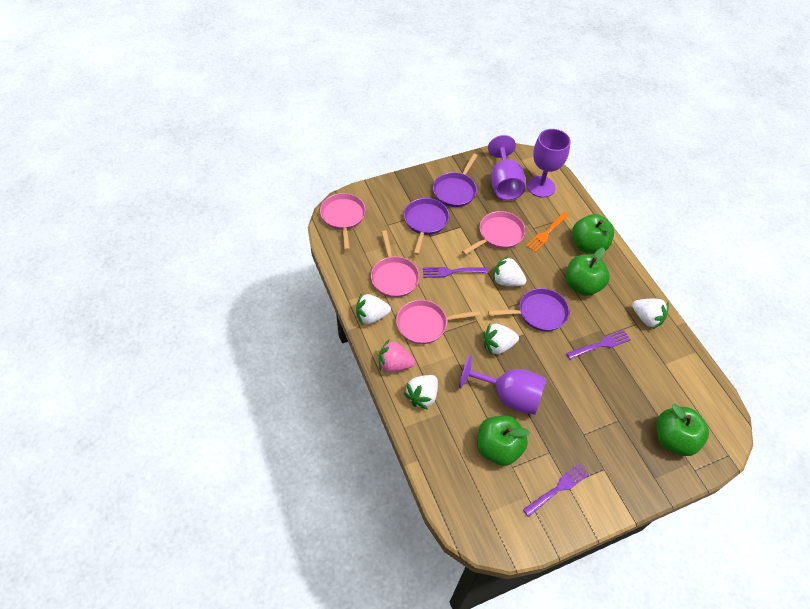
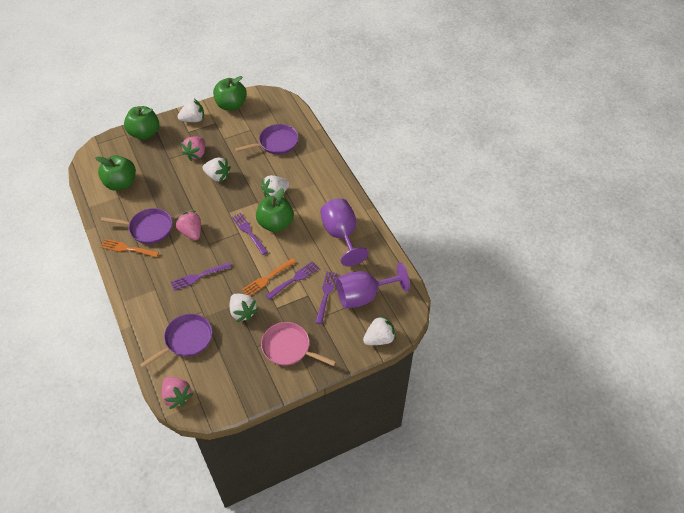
orange fork: [526,212,569,252] = 1 -> [101,239,159,258] [242,258,296,296] = 2
pink pan: [320,193,366,250] [371,231,420,298] [396,300,480,344] [462,211,526,255] = 4 -> [261,322,336,366] = 1
pink strawberry: [379,340,415,372] = 1 -> [161,377,193,409] [175,211,201,240] [181,137,205,161] = 3
purple fork: [423,267,488,278] [523,463,589,517] [566,330,631,359] = 3 -> [171,262,231,291] [232,213,268,255] [265,262,319,300] [315,271,337,324] = 4
purple goblet: [459,355,547,415] [488,135,526,200] [527,129,570,198] = 3 -> [320,198,369,266] [336,262,410,309] = 2

